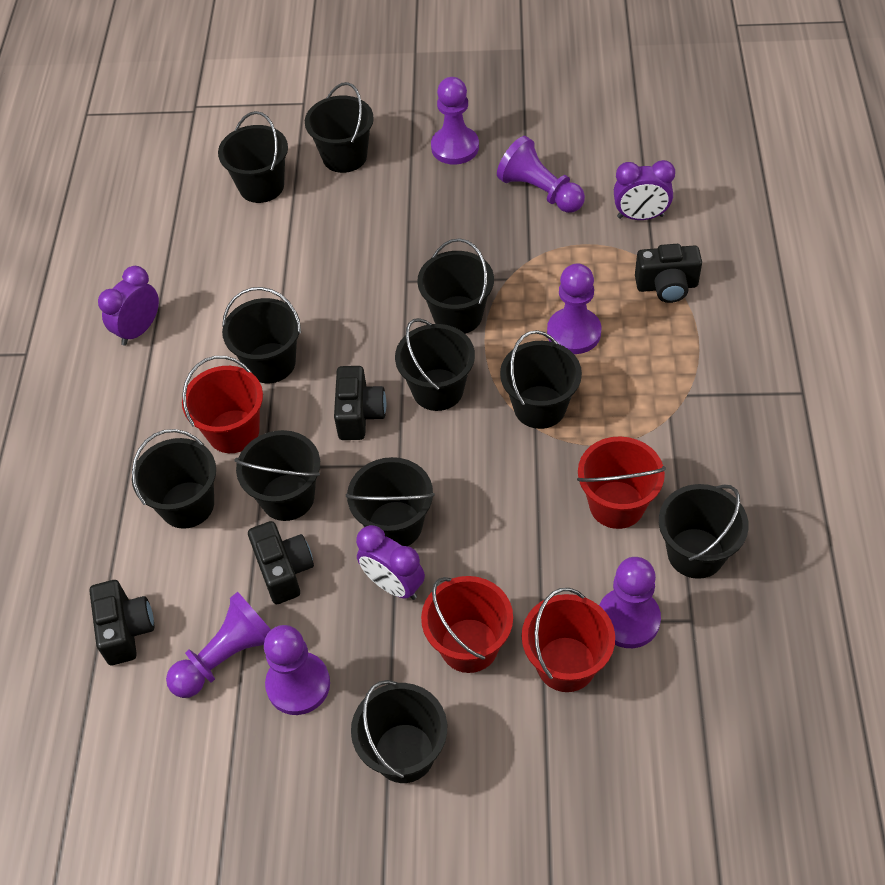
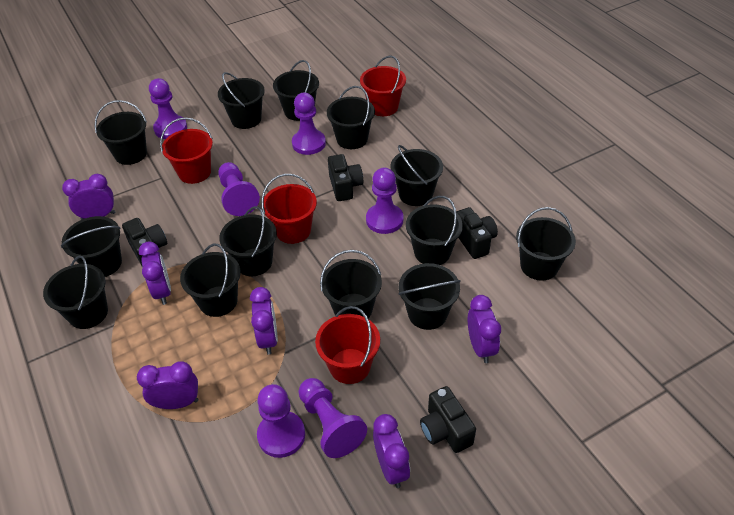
black bucket: [132,429,216,529] [218,111,288,203] [222,287,301,383] [235,430,320,521] [305,82,374,173] [346,457,435,546] [351,680,447,783] [395,318,475,411] [417,238,494,334] [500,330,582,429] [659,484,749,579] = 11 -> [43,256,108,329] [61,216,122,277] [94,100,147,165] [180,243,241,317] [218,72,265,129] [219,206,277,276] [273,60,319,121] [320,250,382,319] [327,86,375,149] [390,145,443,206] [398,263,461,330] [406,196,463,265] [516,207,576,281] = 13
purple clock: [98,266,159,345] [356,525,425,600] [614,160,675,220] = 3 -> [62,174,115,220] [137,361,198,409] [139,241,171,305] [250,287,278,354] [373,414,410,488] [468,295,501,363] = 6

